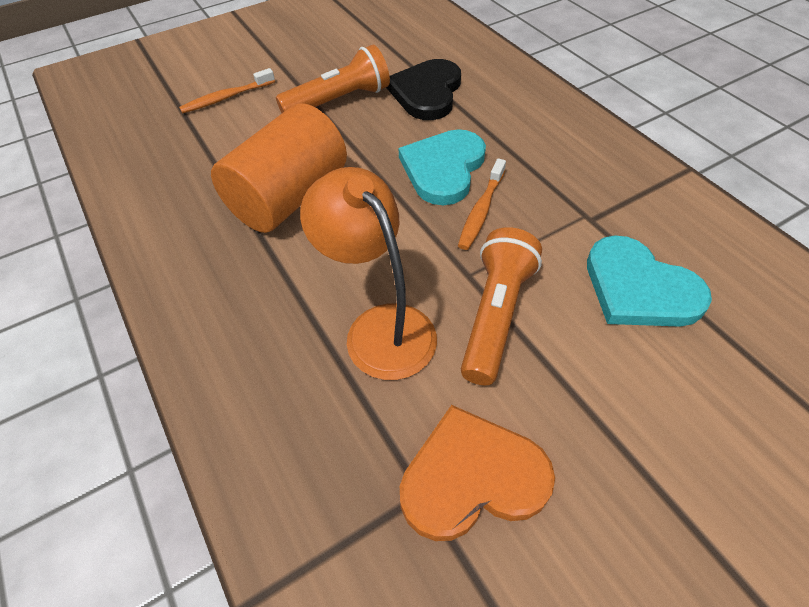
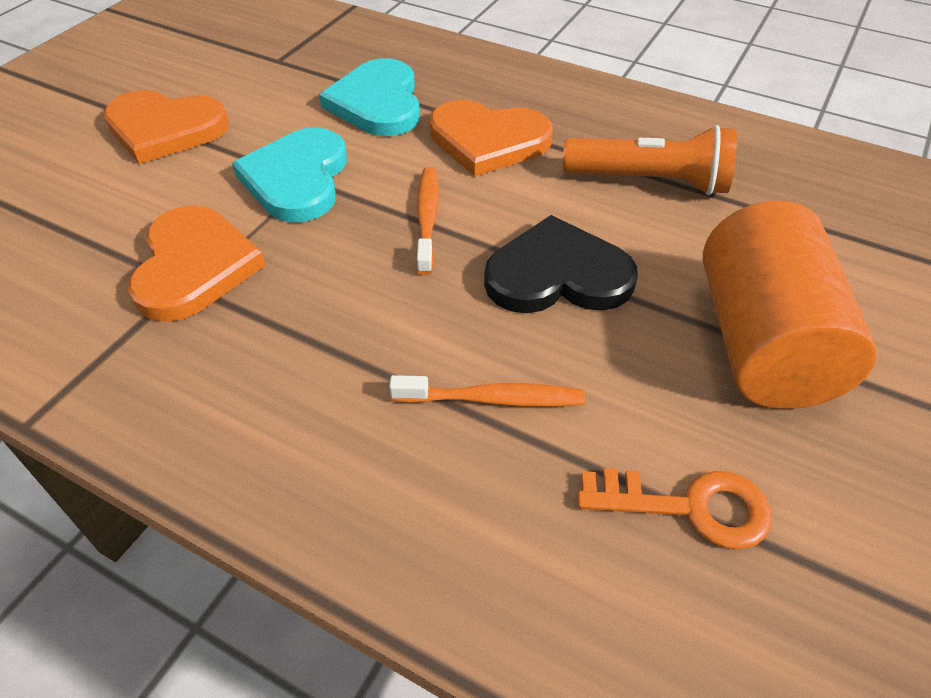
orange flashlight: [276,45,390,113] [461,227,542,385] = 2 -> [563,125,737,195] = 1
orange heart: [400,405,555,541] = 1 -> [104,90,229,164] [128,205,266,322] [429,100,553,176] = 3
orange key: none = 0 -> [577,468,772,549] = 1
orange lamp: [300,167,437,380] = 1 -> none = 0

